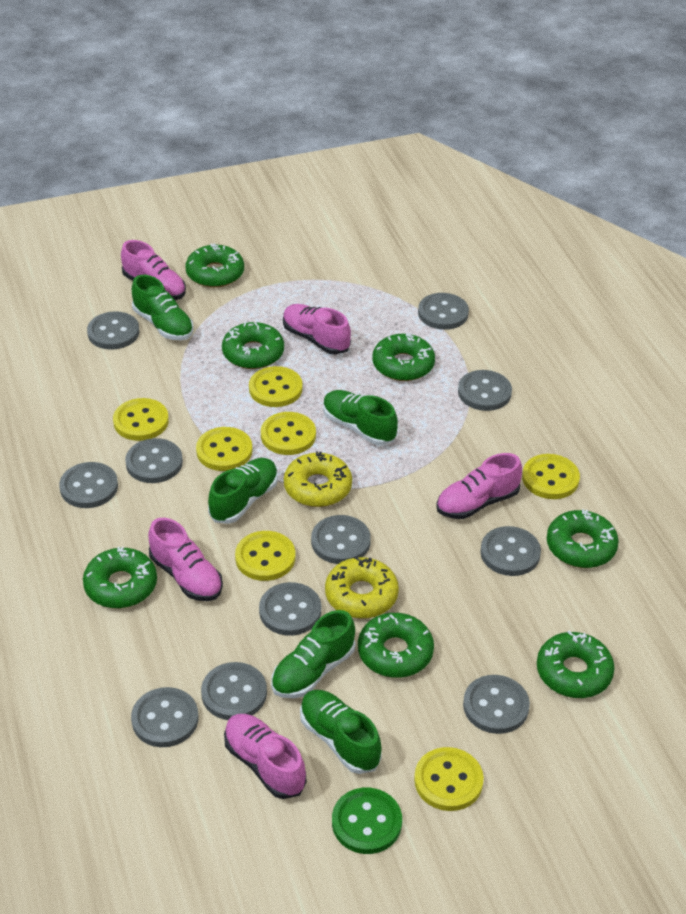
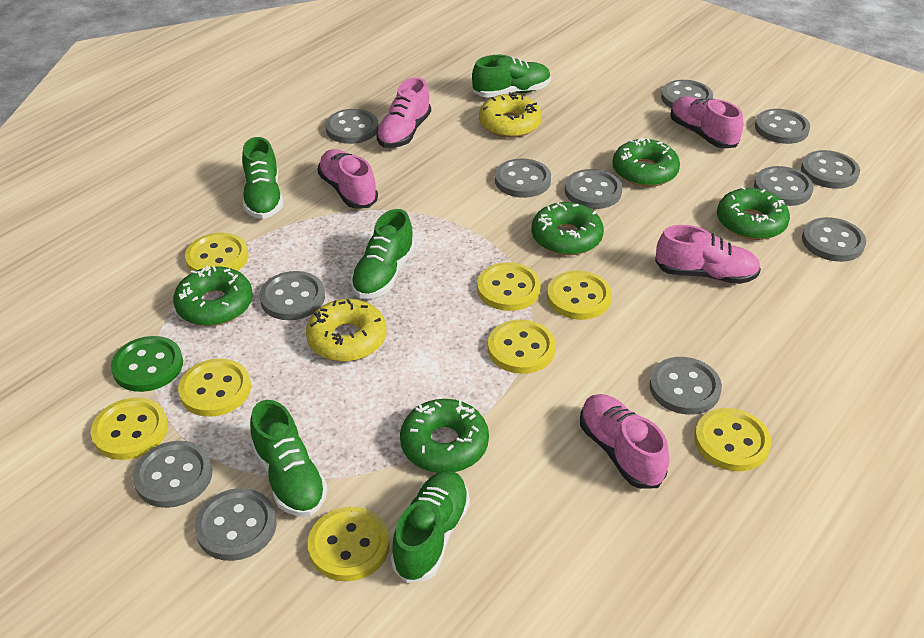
green donut: [83,547,157,608] [186,243,244,288] [222,322,284,369] [358,613,434,678] [372,333,435,381] [537,631,615,698] [547,509,619,568] = 7 -> [173,266,253,326] [400,399,489,473] [532,202,604,256] [612,137,680,187] [717,187,790,240] = 5
grey button: [59,462,118,508] [87,311,139,350] [125,438,183,483] [131,687,198,747] [201,662,267,720] [259,582,321,636] [311,515,371,564] [418,293,469,330] [458,370,512,411] [463,675,530,734] [480,526,541,576] = 11 -> [133,441,212,508] [195,488,277,561] [260,271,325,320] [325,109,379,144] [495,158,551,198] [565,169,622,209] [649,357,722,415] [661,80,713,108] [754,166,814,206] [755,109,810,144] [801,150,860,189] [802,217,866,262] = 12
yellow button: [113,398,169,441] [196,427,252,471] [235,531,295,581] [249,366,303,407] [261,412,316,455] [414,747,484,811] [522,454,580,499] = 7 -> [91,398,168,460] [178,358,251,417] [185,232,248,271] [308,507,390,582] [477,262,541,311] [488,320,556,374] [547,270,612,320] [694,408,771,471] = 8

